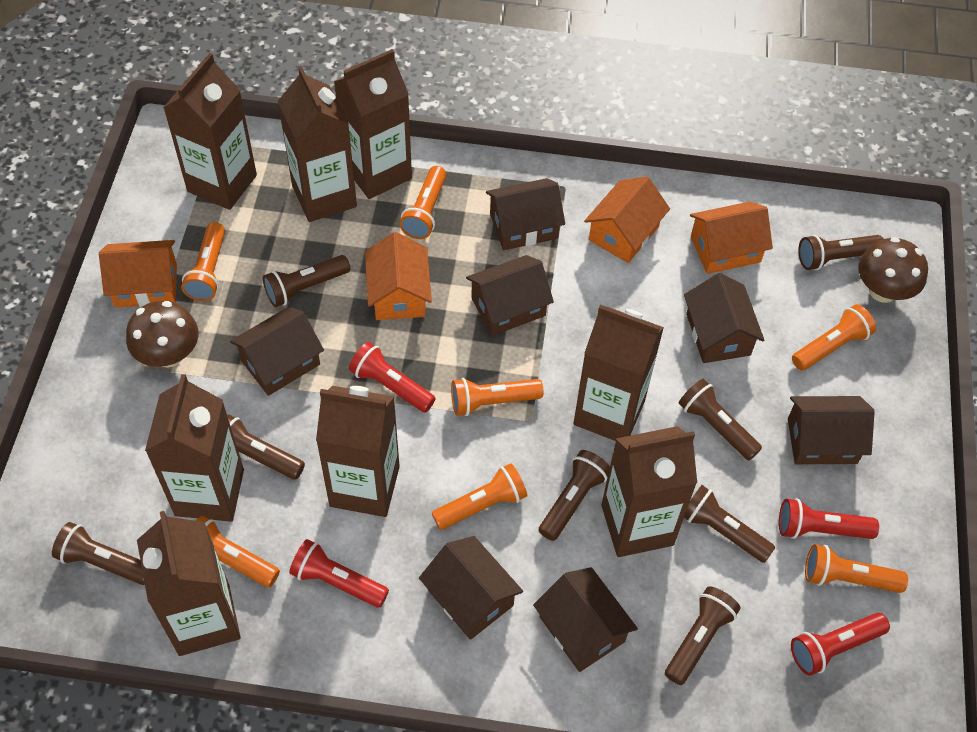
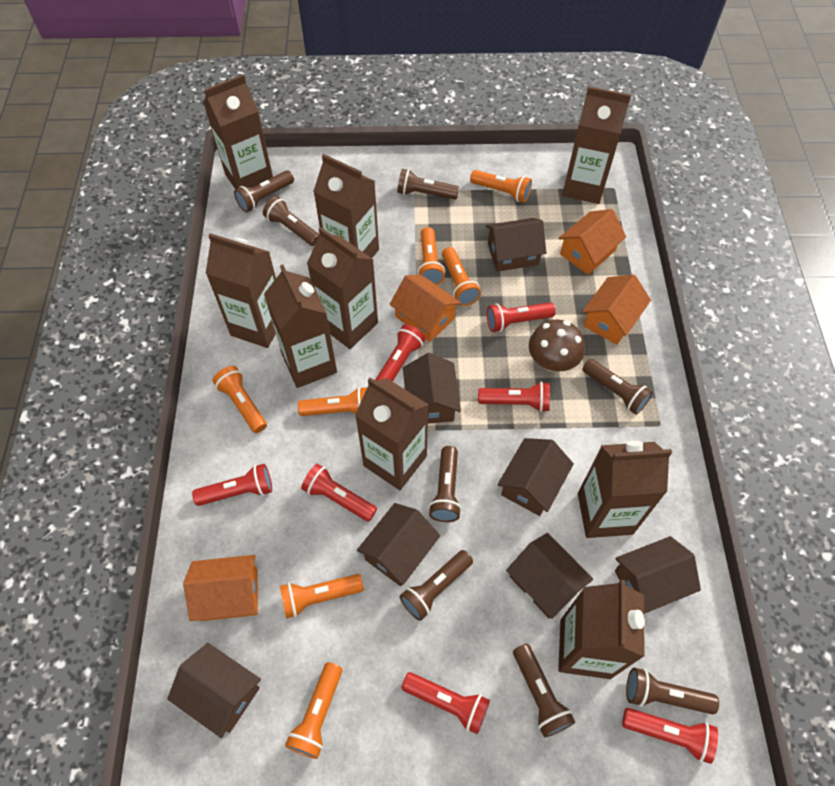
brown carton: [137,511,241,656] [145,374,244,522] [163,53,257,210] [278,66,357,222] [316,386,400,517] [334,49,412,199] [574,305,664,441] [601,426,697,557] = 8 -> [203,74,273,190] [206,233,276,348] [264,265,337,388] [307,227,378,349] [313,154,379,258] [355,378,429,490] [558,580,645,679] [562,86,631,204] [578,441,672,538] = 9
brown mushroom: [126,301,199,368] [858,237,928,303] = 2 -> [529,320,585,372] = 1
red flashlight: [289,539,389,608] [349,342,436,413] [779,498,879,539] [791,613,890,676] = 4 -> [192,464,272,506] [301,464,377,522] [375,324,426,382] [402,672,490,734] [478,382,550,412] [487,302,556,332] [622,708,718,764] = 7

